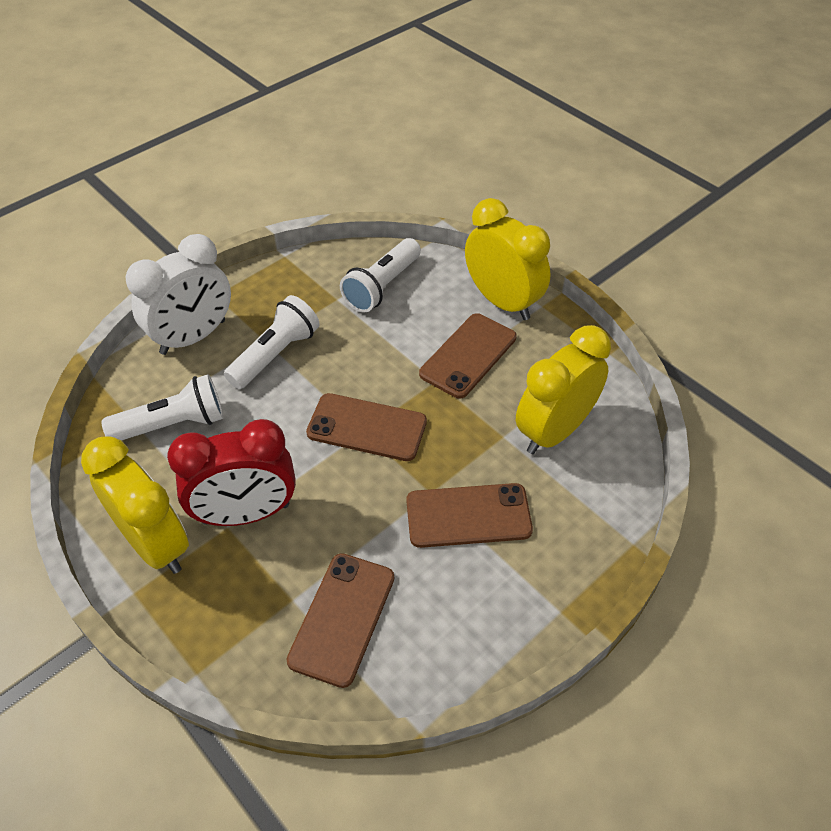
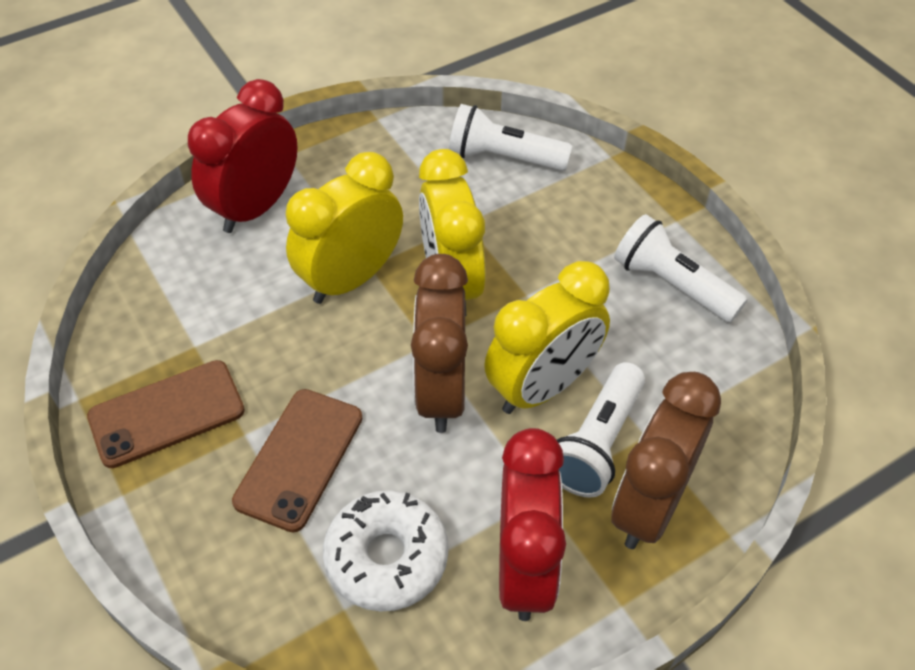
brown clock: none = 0 -> [411,254,468,433] [611,372,721,549] = 2
brown phone: [286,553,394,688] [306,393,427,461] [406,483,533,548] [419,313,517,399] = 4 -> [87,360,245,468] [232,389,363,532] = 2
red clock: [167,419,296,526] = 1 -> [188,79,298,233] [499,428,566,621] = 2
white clock: [126,234,231,355] = 1 -> none = 0
white donut: none = 0 -> [323,490,448,612] = 1

